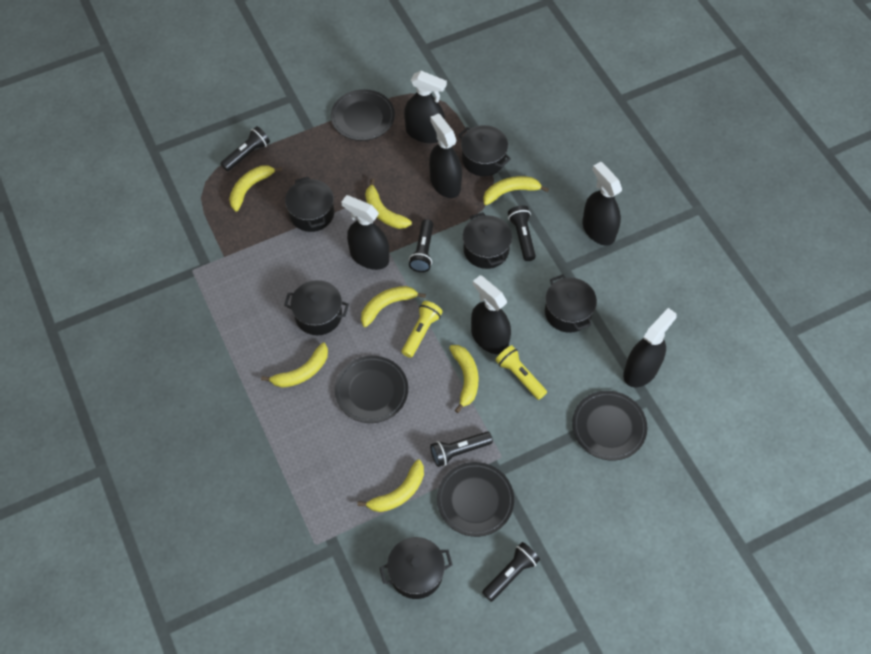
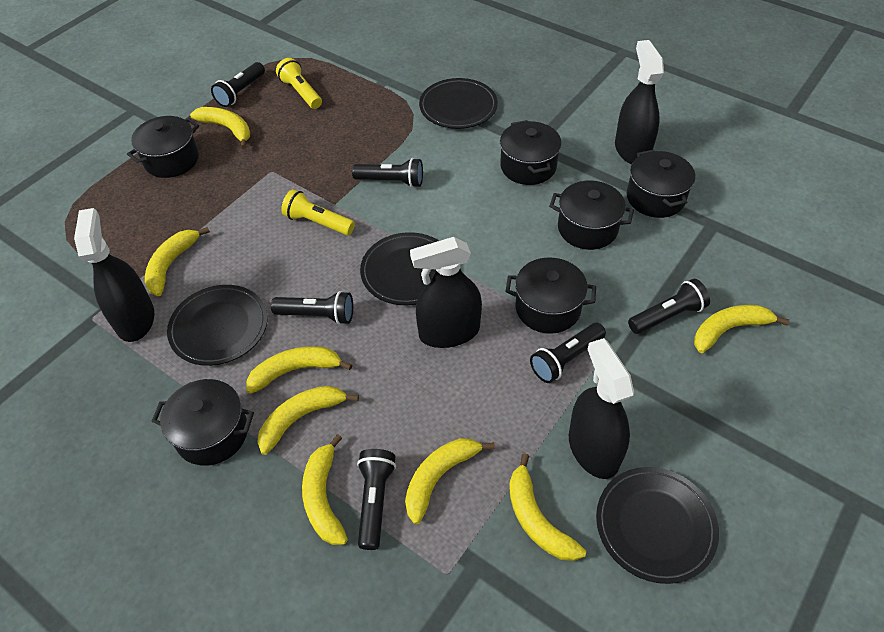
black flashlight: [221,126,270,171] [409,219,434,272] [430,431,493,467] [482,542,540,602] [508,205,536,261] = 5 -> [211,62,265,107] [271,291,353,325] [352,158,423,188] [357,449,396,550] [530,323,606,383] [628,279,710,334] = 6
black spray bottle: [341,195,389,270] [404,71,447,143] [429,113,462,198] [471,275,511,354] [582,162,622,246] [623,308,677,387] = 6 -> [74,208,154,342] [410,237,482,348] [569,338,634,479] [615,40,664,164] = 4
yellow banana: [229,166,282,212] [261,343,328,388] [357,460,424,512] [361,286,426,327] [365,178,412,229] [449,345,479,413] [483,176,549,205] = 7 -> [145,227,210,296] [190,107,250,149] [246,346,352,394] [257,386,359,455] [302,434,348,545] [405,438,495,524] [509,453,586,561] [694,305,789,353] = 8

